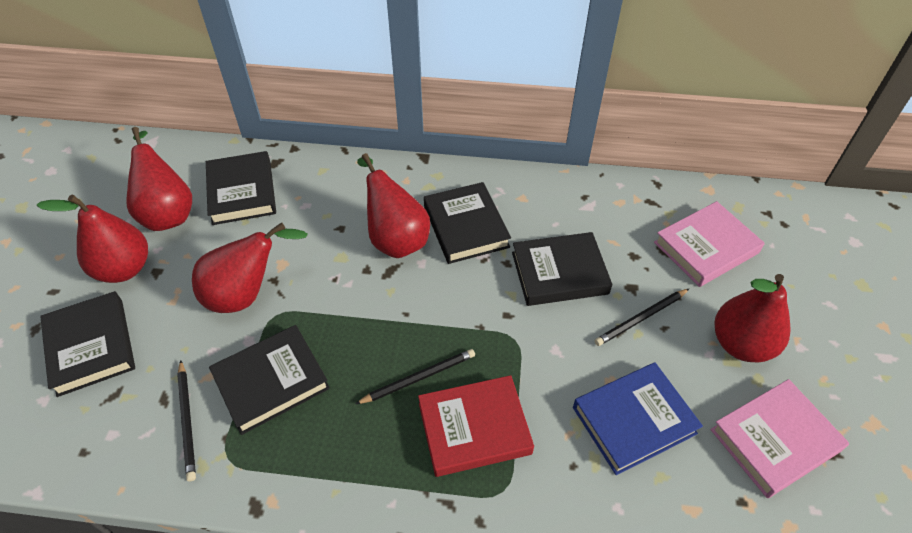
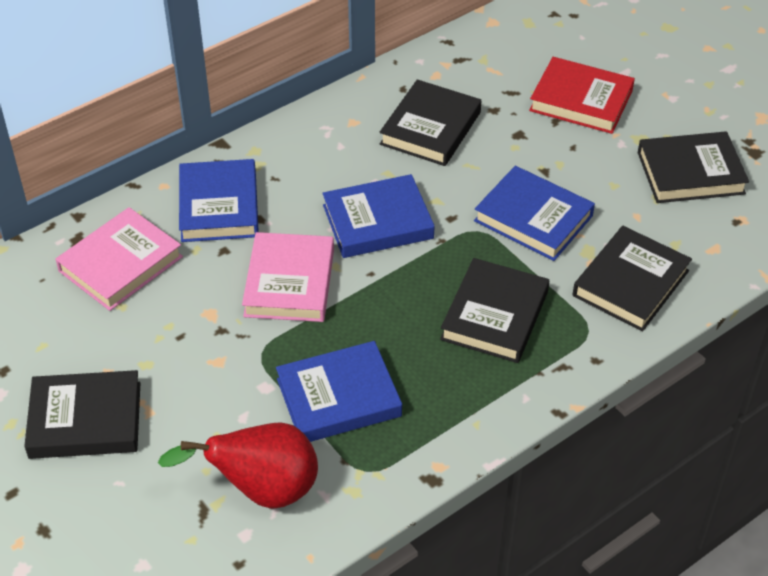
black pencil: [177,360,196,481] [356,349,475,404] [595,289,689,346] = 3 -> none = 0
blue book: [573,363,703,475] = 1 -> [179,159,259,242] [276,341,402,442] [322,174,435,258] [474,166,595,261] = 4
red pear: [36,194,148,283] [126,127,192,231] [192,222,308,313] [357,153,430,258] [714,274,791,363] = 5 -> [158,422,318,509] = 1

